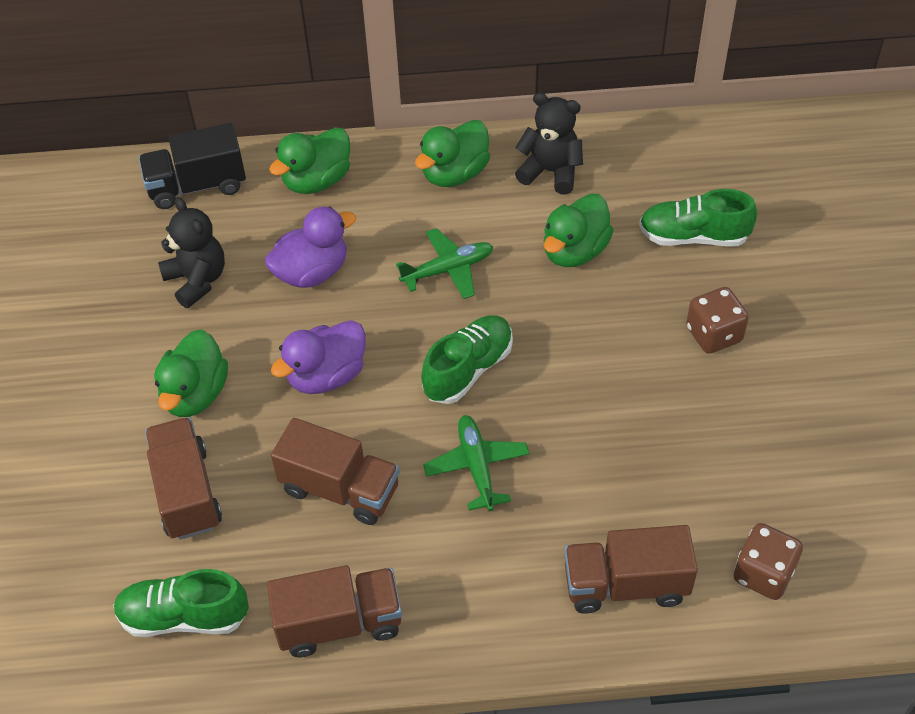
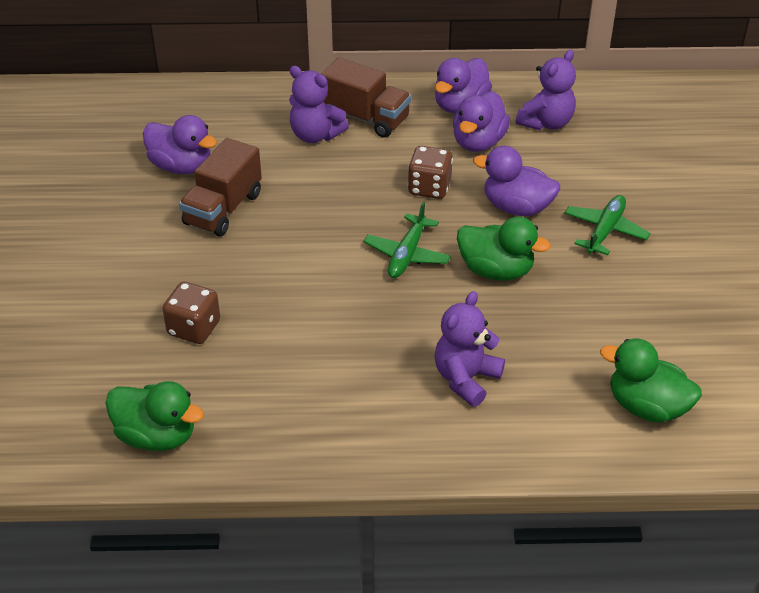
black teddy bear: [158,197,225,308] [515,92,583,195] = 2 -> none = 0
black truck: [139,123,246,209] = 1 -> none = 0
brown truck: [145,417,222,540] [267,565,402,657] [271,418,400,525] [564,525,698,614] = 4 -> [179,138,262,237] [321,57,411,138] = 2
green duck: [154,329,228,417] [269,127,350,194] [415,120,490,187] [544,193,614,267] = 4 -> [106,381,204,451] [457,217,551,281] [600,339,702,423] = 3
green shoe: [113,569,249,637] [421,316,513,404] [639,189,757,246] = 3 -> none = 0
purple duck: [265,207,356,288] [271,320,365,394] = 2 -> [143,115,217,174] [435,58,492,113] [453,91,510,152] [473,146,560,216] = 4
purple teddy bear: none = 0 -> [289,66,349,143] [434,291,505,407] [516,50,576,130] = 3

